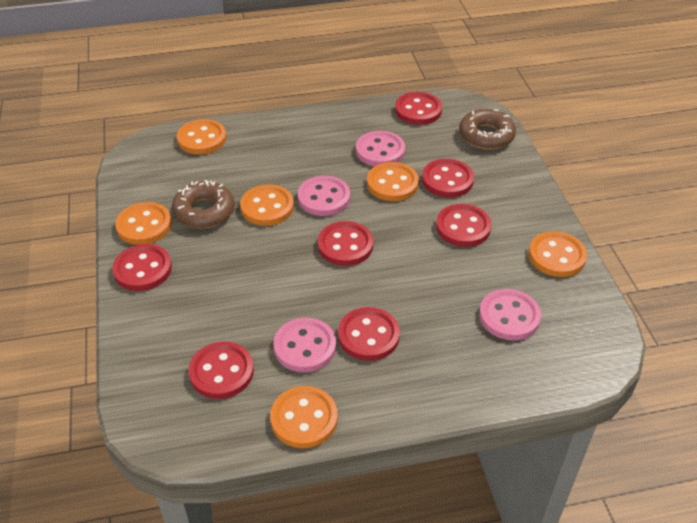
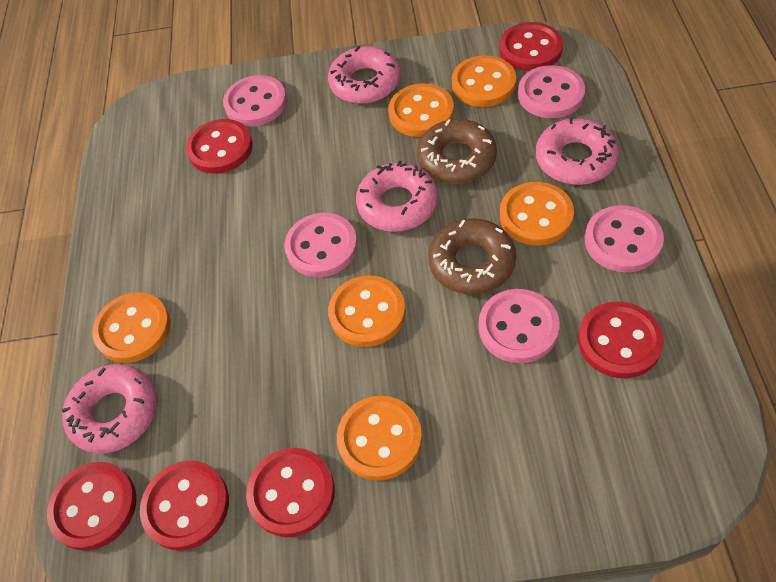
pink button: [273,318,336,372] [298,176,350,216] [356,131,405,166] [479,289,541,341] = 4 -> [223,75,287,126] [284,213,358,277] [479,289,560,363] [518,65,585,118] [585,205,664,272] = 5
pink donut: none = 0 -> [62,364,157,454] [328,46,401,104] [356,160,438,232] [536,117,619,185] = 4
red button: [112,244,172,291] [188,342,254,399] [318,221,373,266] [338,307,400,361] [395,92,442,125] [422,159,474,197] [436,204,491,247] = 7 -> [47,462,137,551] [140,461,229,551] [186,119,253,174] [246,448,335,537] [499,22,563,71] [578,302,664,378] = 6

